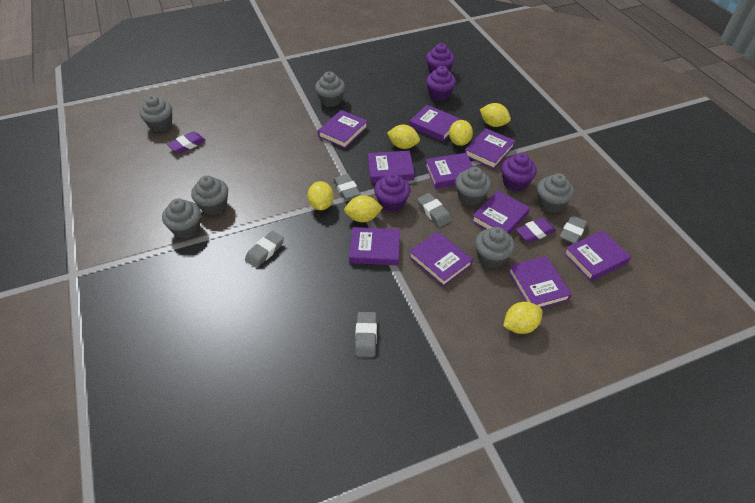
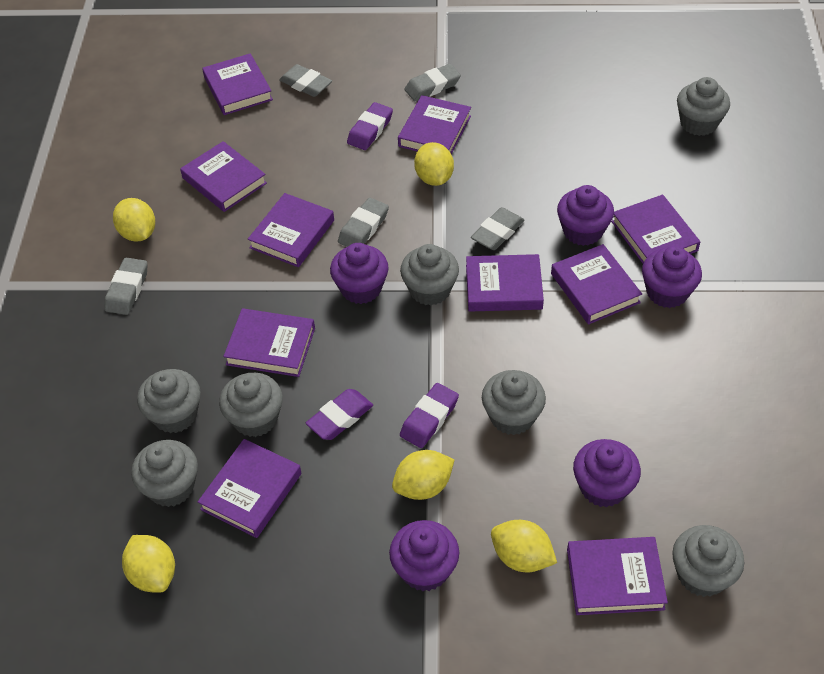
purple cupcake: [374,173,411,212] [426,43,455,74] [426,66,456,101] [501,153,537,191] = 4 -> [330,243,389,304] [389,520,459,591] [557,185,614,246] [573,439,641,507] [642,246,702,308] = 5
purple eraser: [167,132,206,153] [516,218,556,242] = 2 -> [306,389,373,440] [347,102,393,150] [400,383,459,448] = 3
yellow lemon: [307,181,334,210] [344,195,383,222] [387,125,420,149] [449,120,473,146] [480,103,511,127] [504,302,543,334] = 6 -> [113,198,155,242] [122,535,175,593] [392,450,455,500] [414,142,454,186] [491,520,557,572] = 5

